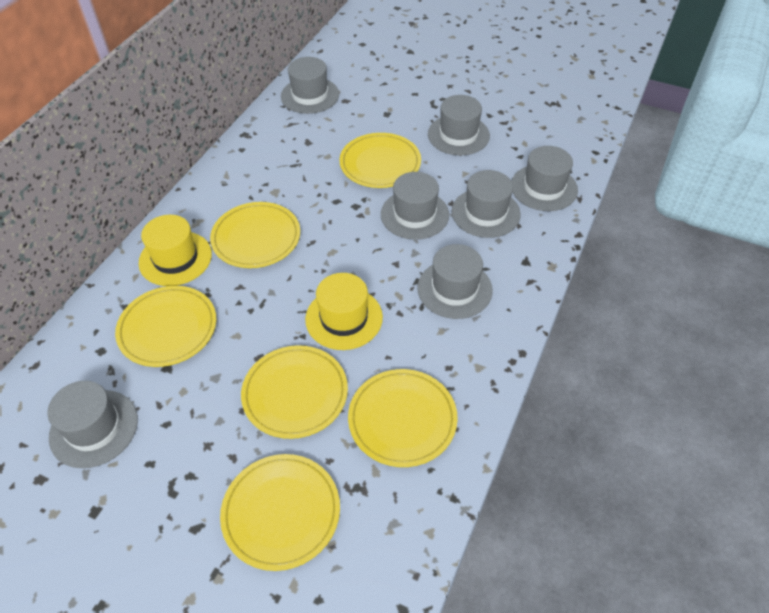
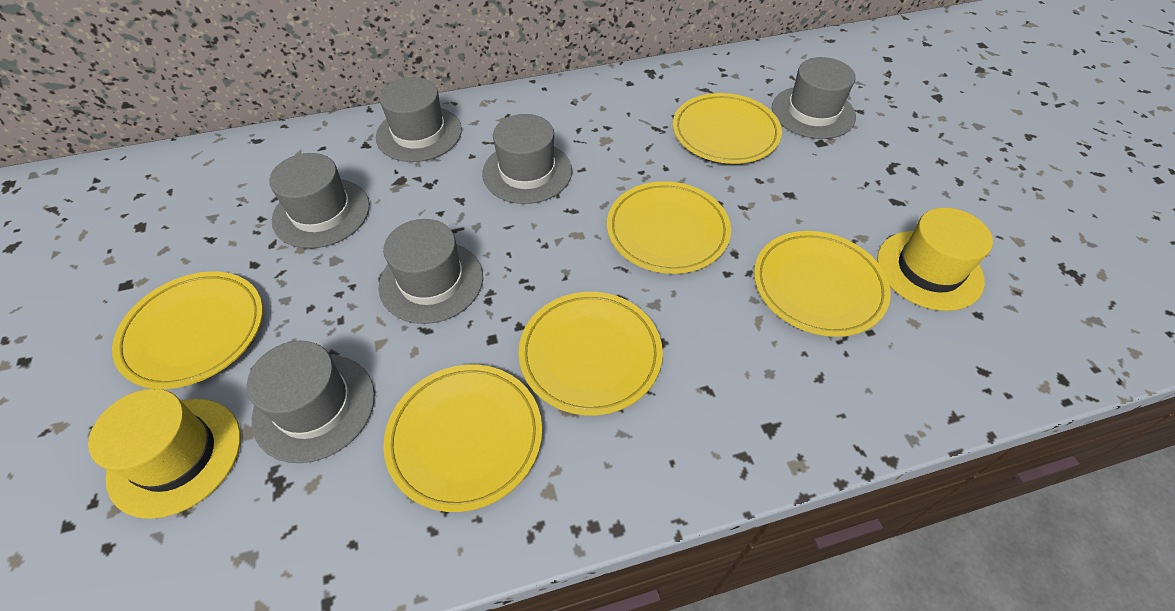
grey hat: [47,381,138,468] [281,57,339,114] [381,172,449,240] [417,244,493,319] [428,95,490,155] [452,170,521,238] [511,146,578,211] = 7 -> [247,341,375,463] [269,153,370,248] [376,77,462,162] [379,219,483,324] [482,114,572,204] [772,57,856,139] = 6

